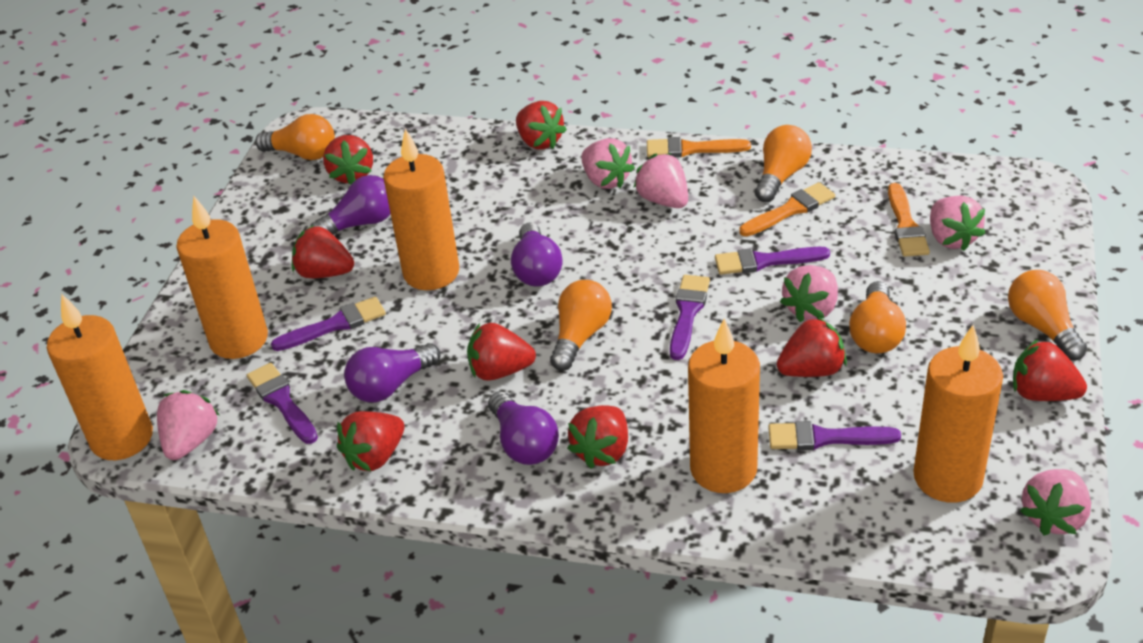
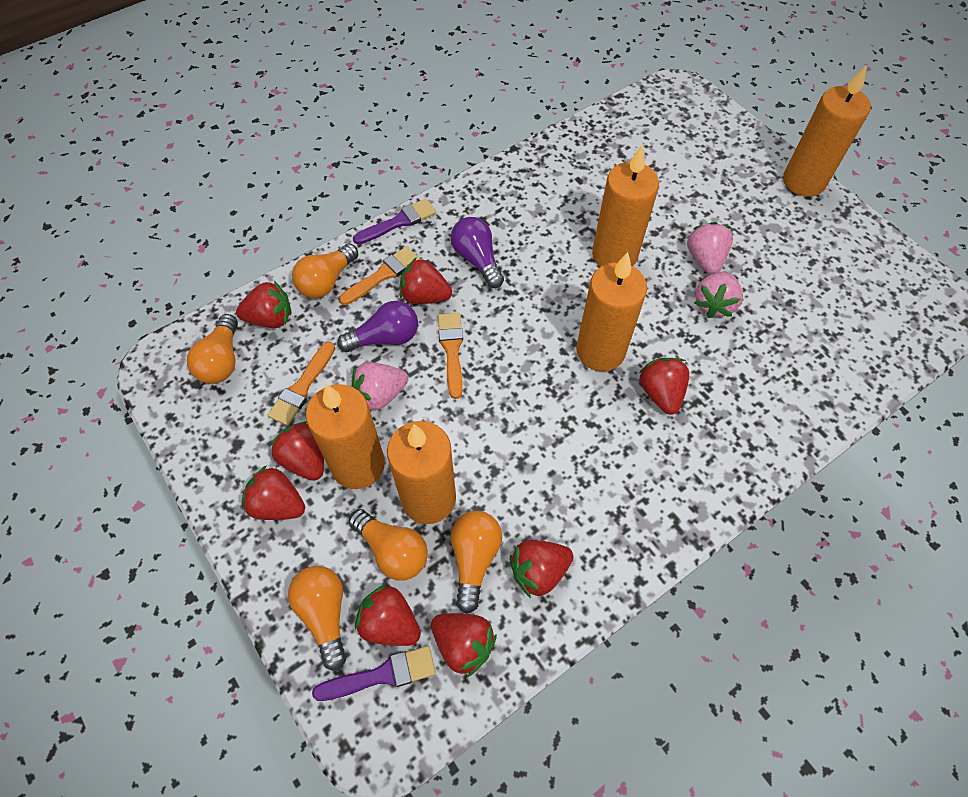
pink strawberry: [157,390,219,460] [581,138,635,189] [633,153,688,208] [780,265,838,322] [930,196,985,251] [1020,469,1091,535] = 6 -> [352,362,408,410] [687,222,733,275] [694,272,743,318] = 3
purple brush: [247,363,318,444] [271,296,386,351] [670,275,710,360] [715,247,830,275] [768,421,901,450] = 5 -> [312,646,436,701] [353,199,436,244] = 2
purple light bulb: [310,175,391,234] [344,343,441,402] [488,391,559,465] [511,223,562,287] = 4 -> [337,301,418,352] [451,217,504,288] = 2

